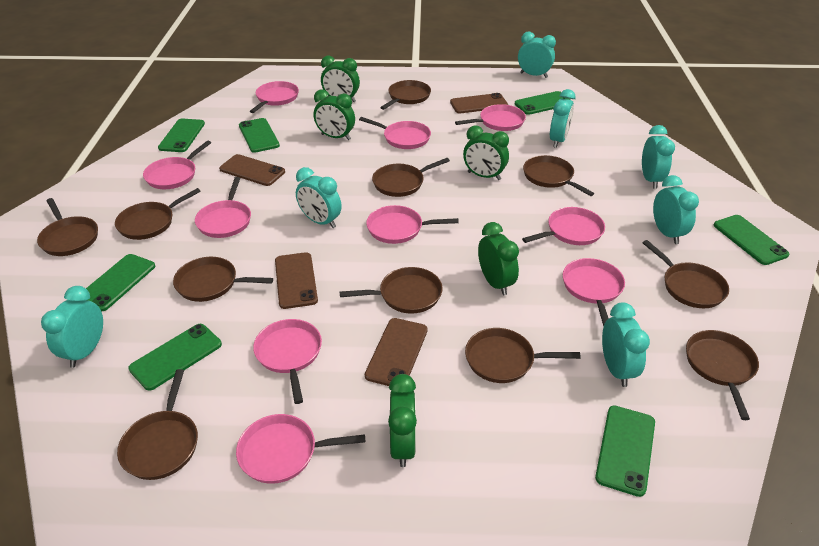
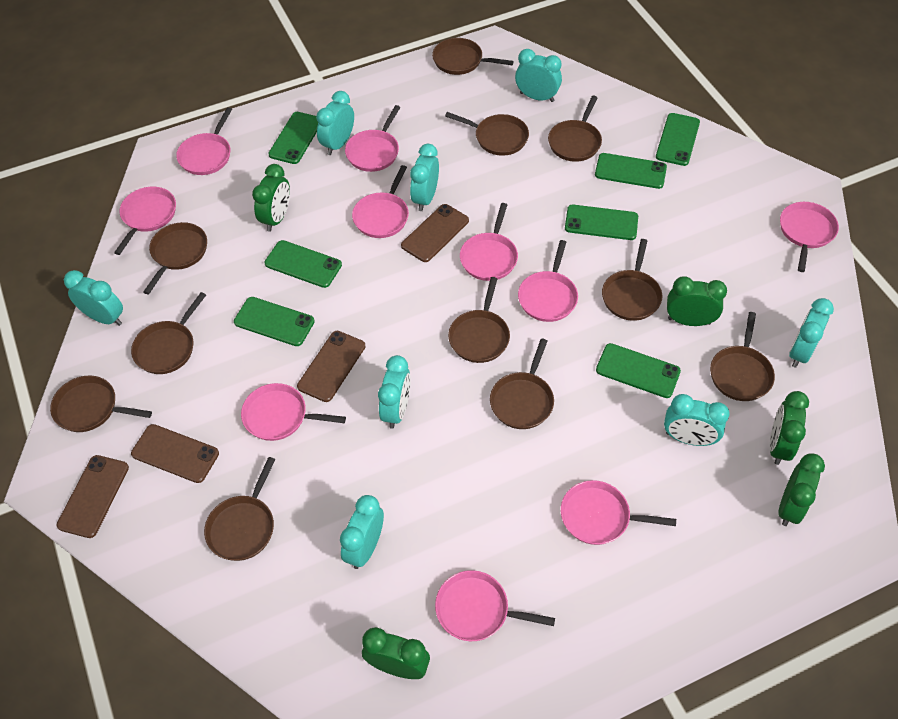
turquoise clock: [41,286,103,368] [296,167,342,228] [518,32,556,78] [550,89,576,148] [602,302,650,387] [642,125,675,189] [653,175,699,244] = 7 -> [64,270,123,326] [316,91,354,155] [340,495,384,569] [378,355,411,429] [410,144,439,211] [515,49,562,102] [664,394,730,446] [789,298,834,368] = 8

